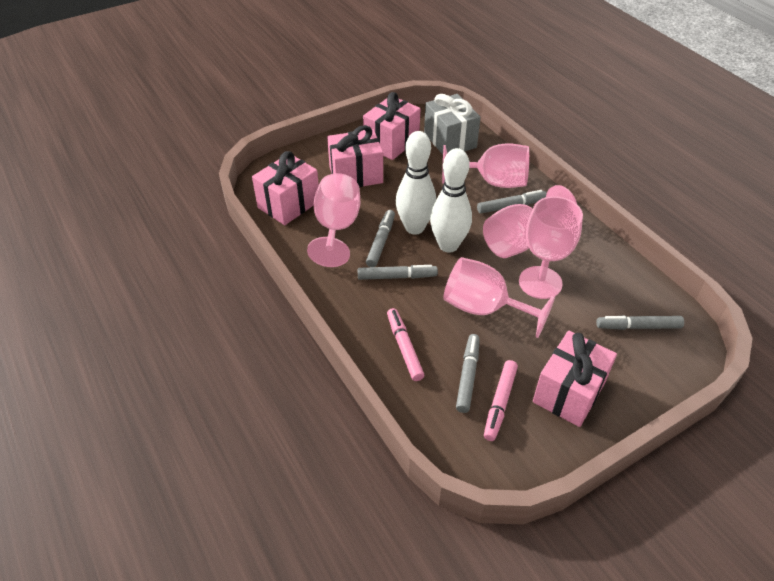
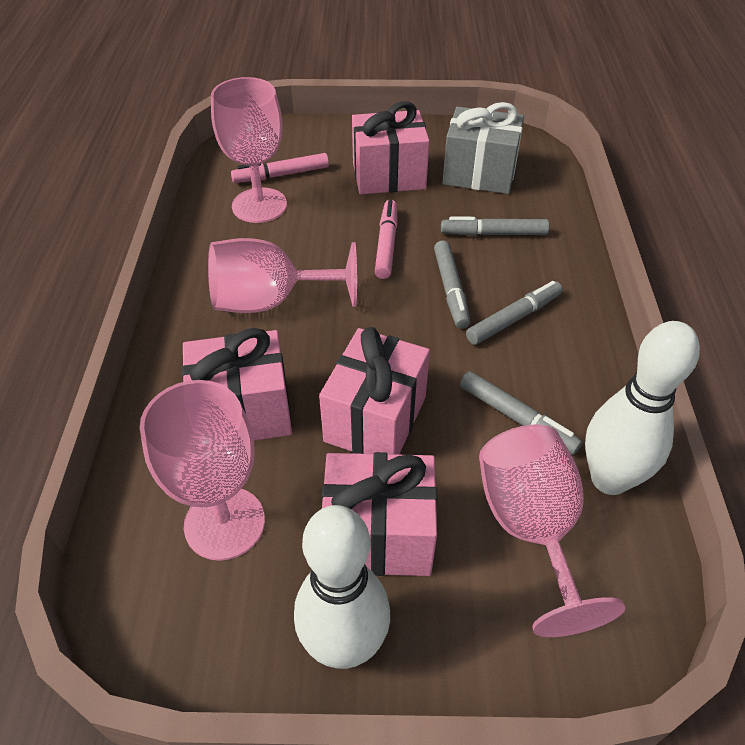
grey marker: [358,265,438,280] [366,210,395,267] [456,334,480,413] [477,190,547,214] [596,315,684,330] = 5 -> [434,240,470,329] [441,217,549,236] [460,371,582,455] [466,281,563,345] = 4
pink goblet: [307,173,360,267] [442,143,529,188] [443,257,556,338] [483,185,577,258] [519,196,583,299] = 5 -> [140,380,265,561] [208,238,357,313] [211,77,287,223] [479,425,625,637] = 4

